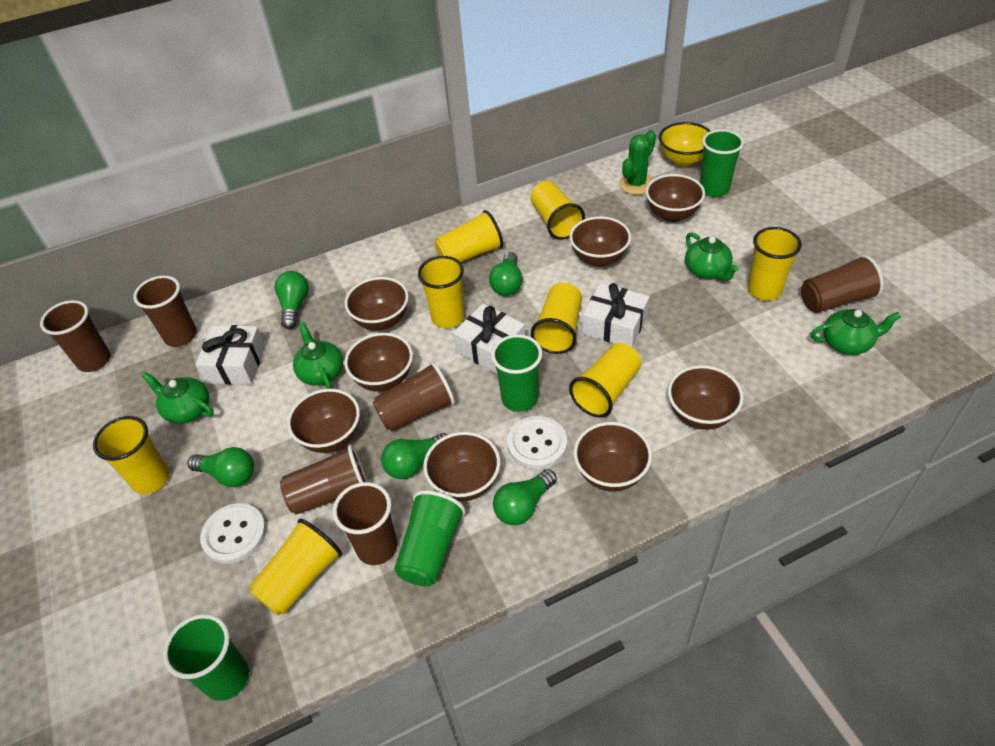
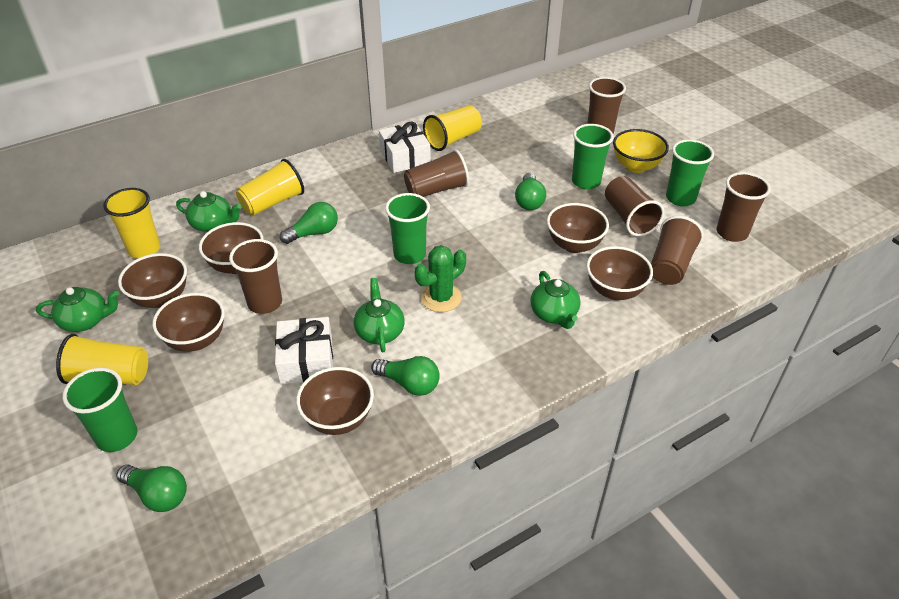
brown bowl: [287,389,360,453] [344,333,413,391] [345,277,409,330] [423,432,500,501] [570,216,631,267] [574,422,652,492] [646,174,705,222] [668,365,744,430] = 8 -> [118,253,187,308] [152,293,225,352] [199,222,264,274] [296,367,374,435] [547,203,609,253] [586,246,653,300] = 6
green light bulb: [188,447,254,487] [275,271,309,329] [381,433,447,479] [489,252,523,296] [493,469,557,525] = 5 -> [116,464,187,512] [280,202,338,244] [371,356,440,396] [515,173,546,210] = 4
white button: [200,503,266,564] [507,416,567,469] = 2 -> none = 0
white gift: [195,325,266,385] [453,304,525,374] [582,283,650,347] = 3 -> [275,317,333,384] [379,121,431,173] = 2
yellow cup: [93,416,170,494] [249,519,342,615] [418,256,465,328] [434,210,503,262] [530,181,585,240] [531,283,582,354] [569,343,641,418] [748,227,802,301] = 8 -> [56,334,148,385] [103,188,160,258] [236,159,304,215] [423,106,482,151] = 4

